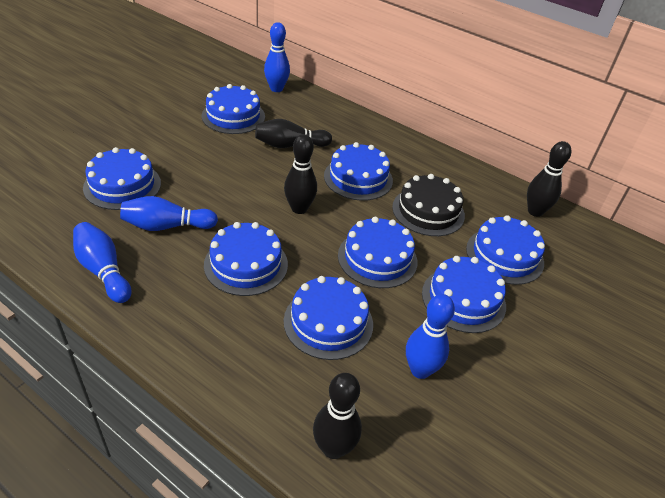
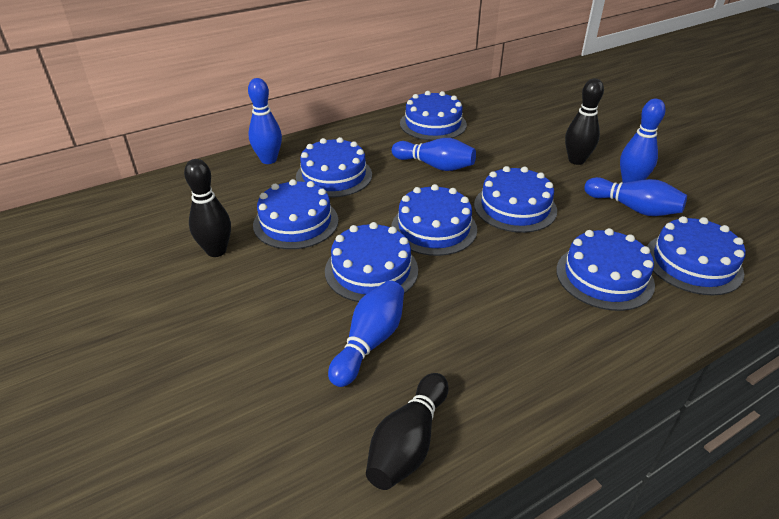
black bowling pin: [255,119,332,148] [284,134,317,214] [313,373,362,459] [527,141,571,217] = 4 -> [184,159,231,257] [366,373,449,490] [565,79,604,165] = 3
black cake: [392,174,465,236] = 1 -> none = 0
blue bowling pin: [73,222,131,303] [120,196,218,231] [264,22,290,92] [406,294,455,379] = 4 -> [248,78,282,164] [328,281,404,387] [392,138,476,171] [584,177,687,216] [620,99,666,183] = 5

